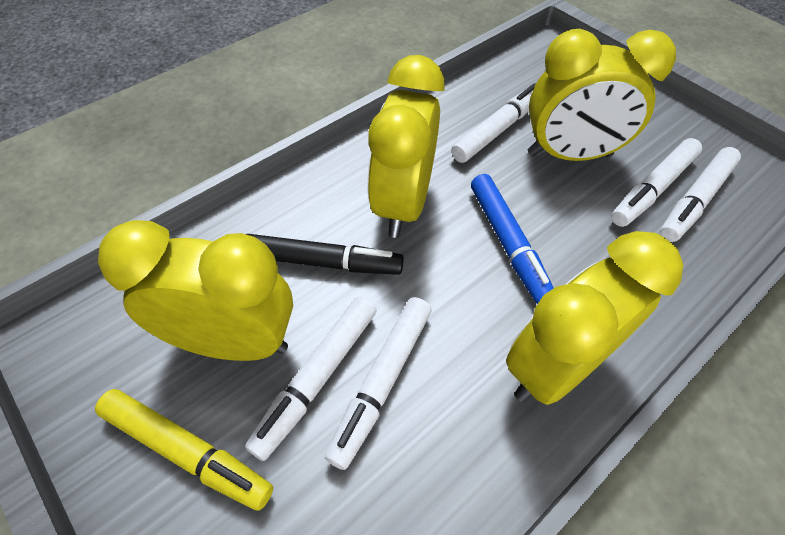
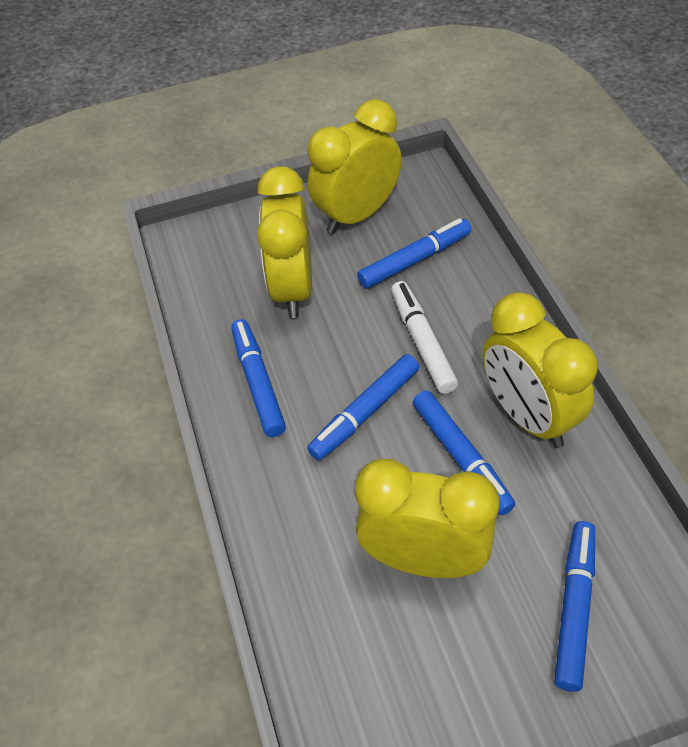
black marker: [246,234,404,275] = 1 -> none = 0
blue marker: [471,174,553,304] = 1 -> [231,319,286,437] [307,354,419,460] [357,218,472,289] [413,391,515,515] [554,521,595,692] = 5
white marker: [245,296,377,461] [325,297,432,470] [451,83,536,163] [611,138,702,227] [660,147,741,242] = 5 -> [391,281,458,394] = 1
yellow marker: [95,389,273,511] = 1 -> none = 0

